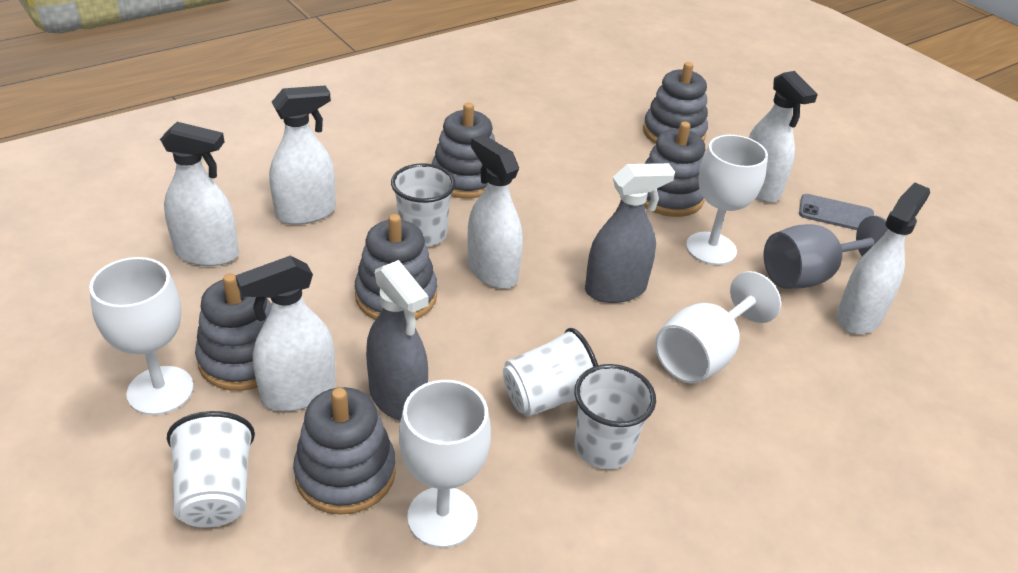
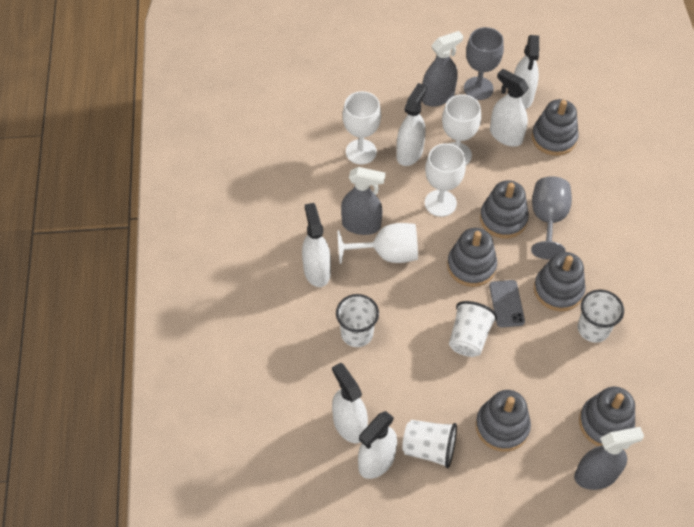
grey goblet: [764,216,888,289] = 1 -> [464,27,504,100] [531,177,572,260] = 2
grey spray bottle: [366,260,429,421] [585,163,675,303] = 2 -> [341,167,385,235] [422,31,463,107] [574,427,644,490] = 3

